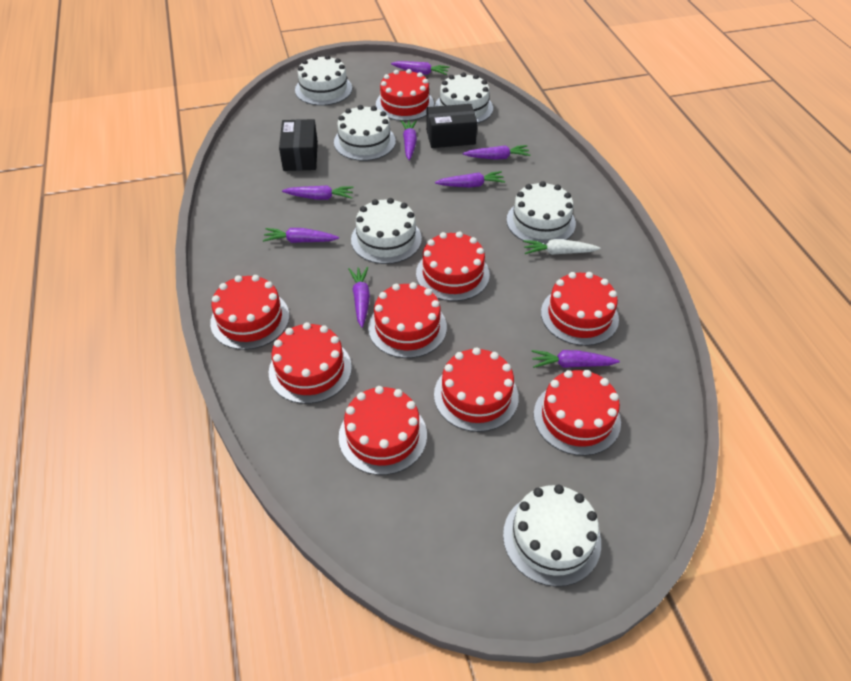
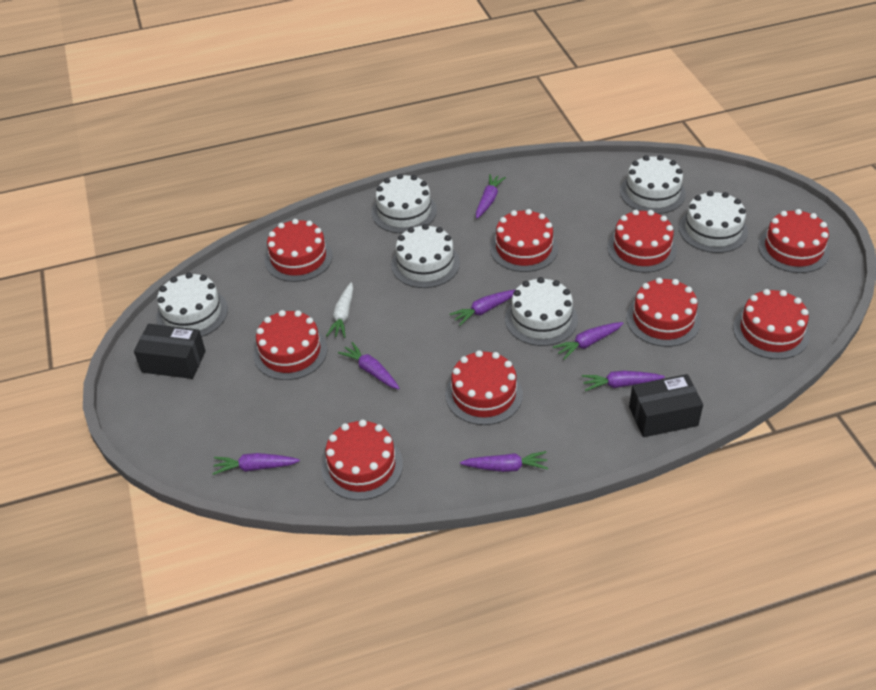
purple carrot: [263,228,339,243] [282,185,354,200] [348,267,370,328] [391,61,450,75] [401,120,417,160] [435,171,505,188] [463,145,530,160] [531,350,620,368] = 8 -> [212,453,300,475] [338,342,400,389] [450,290,515,326] [460,451,548,472] [476,174,506,219] [553,322,623,360] [582,371,665,391] = 7

